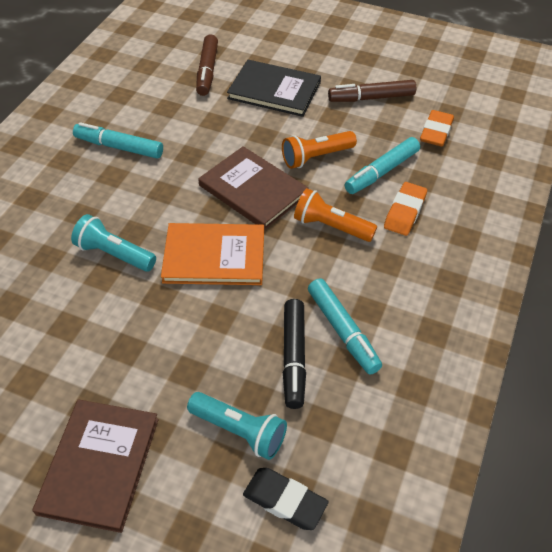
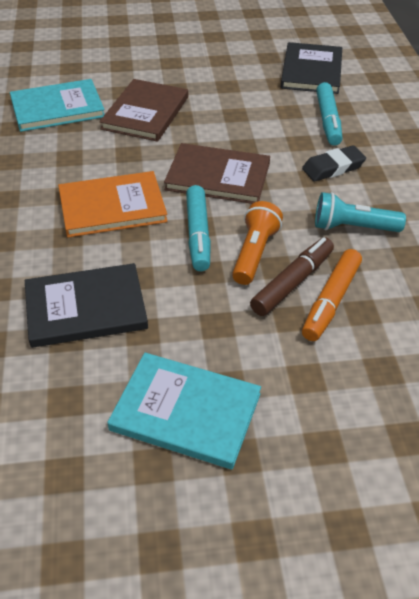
black book: [227,60,321,117] = 1 -> [25,263,148,348] [281,42,342,94] = 2
black marker: [283,299,306,409] = 1 -> none = 0
brown marker: [196,34,218,96] [328,80,416,102] = 2 -> [250,237,334,316] = 1
orange eraser: [384,182,427,236] [420,110,454,146] = 2 -> none = 0
orange flashlight: [282,131,357,169] [294,188,377,242] = 2 -> [232,201,283,285] = 1
orange marker: none = 0 -> [302,249,362,341] = 1
turquoise book: none = 0 -> [10,79,105,132] [107,353,261,469] = 2
turquoise flashlight: [71,214,156,272] [187,392,287,460] = 2 -> [315,192,406,232] = 1
turquoise marker: [73,122,163,159] [308,278,382,375] [344,137,420,194] = 3 -> [186,185,211,271] [316,82,342,146] = 2

